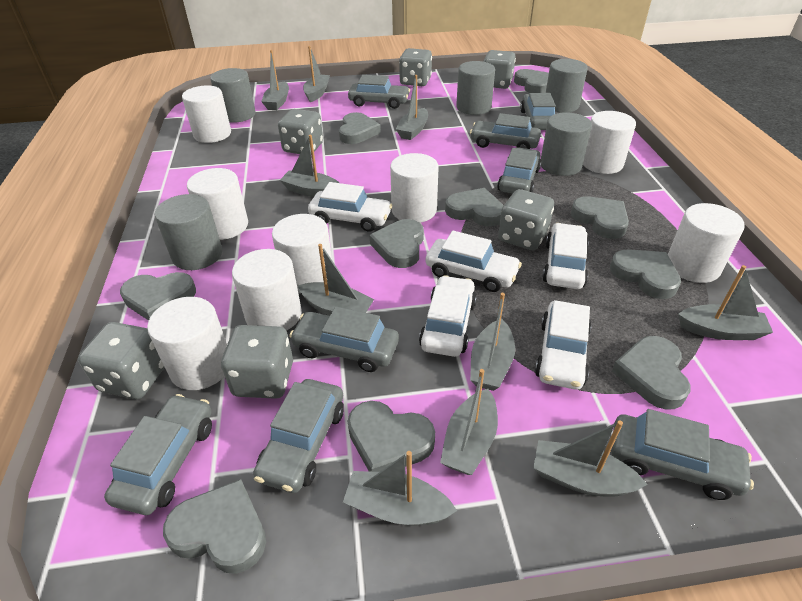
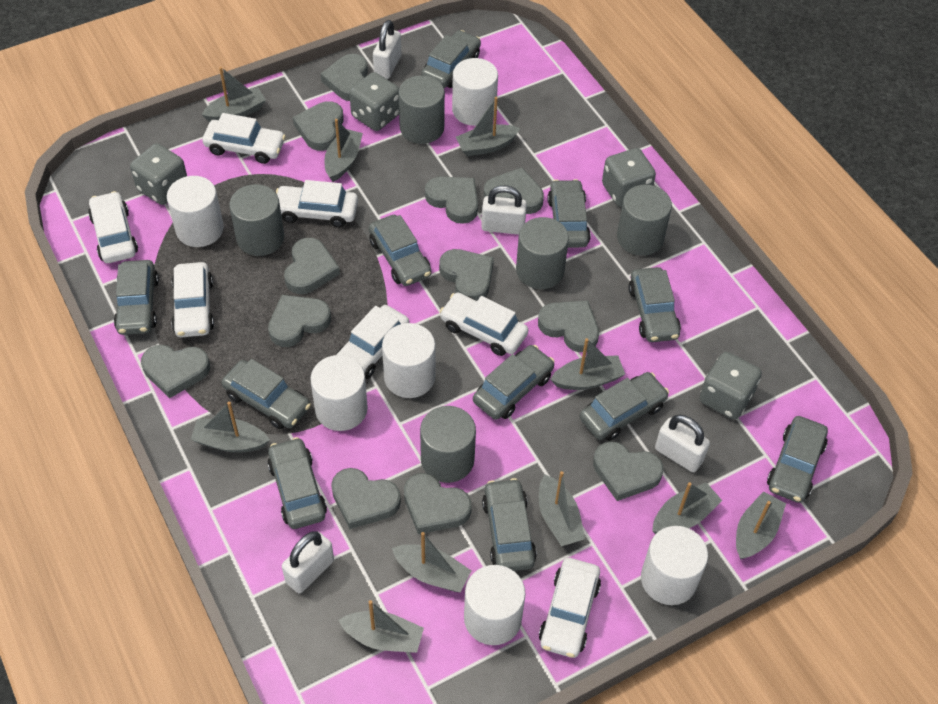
grey car: [104,394,212,515] [253,379,344,493] [289,307,399,372] [348,75,410,109] [470,113,541,149] [497,147,542,194] [520,93,556,130] [611,409,754,500] = 8 -> [114,260,159,335] [222,359,311,429] [267,437,327,529] [369,215,431,286] [421,30,481,88] [473,345,555,420] [482,478,537,571] [548,179,591,248] [580,372,669,441] [628,267,681,342] [767,416,828,503] = 11
grey dice: [78,322,165,399] [221,325,293,399] [278,109,323,154] [399,48,432,86] [483,50,516,89] [498,189,554,250] = 6 -> [130,143,187,205] [349,72,399,131] [602,148,656,207] [699,352,762,420] = 4
grey heart: [120,272,196,320] [163,479,266,574] [339,112,381,144] [348,401,435,472] [370,219,424,268] [445,188,504,227] [514,69,549,93] [571,196,629,239] [610,249,681,299] [612,336,691,410] = 10 -> [141,345,210,398] [268,295,331,347] [284,238,340,294] [293,101,344,151] [320,54,368,101] [331,468,401,529] [404,473,472,534] [425,177,478,224] [439,249,494,301] [484,168,544,214] [538,300,599,352] [593,441,664,501] = 12
white car: [308,182,392,232] [419,275,477,357] [426,231,522,292] [535,300,592,390] [542,223,589,289] = 5 -> [88,191,138,263] [171,262,214,337] [202,113,286,164] [276,180,358,228] [336,305,409,379] [439,292,528,356] [539,558,601,658] = 7
white cylinder: [147,297,227,390] [182,86,231,143] [187,168,248,240] [232,249,302,331] [272,214,332,293] [390,153,439,223] [583,111,636,174] [668,203,745,283] = 8 -> [167,176,224,247] [310,355,368,431] [382,323,436,398] [452,58,498,126] [464,565,526,645] [641,526,708,605] = 6
white padlock: none = 0 -> [282,531,334,593] [373,20,401,79] [481,185,527,235] [655,415,710,472] = 4

